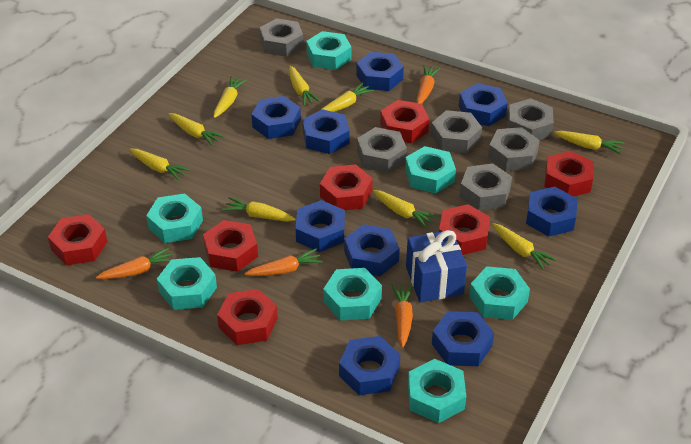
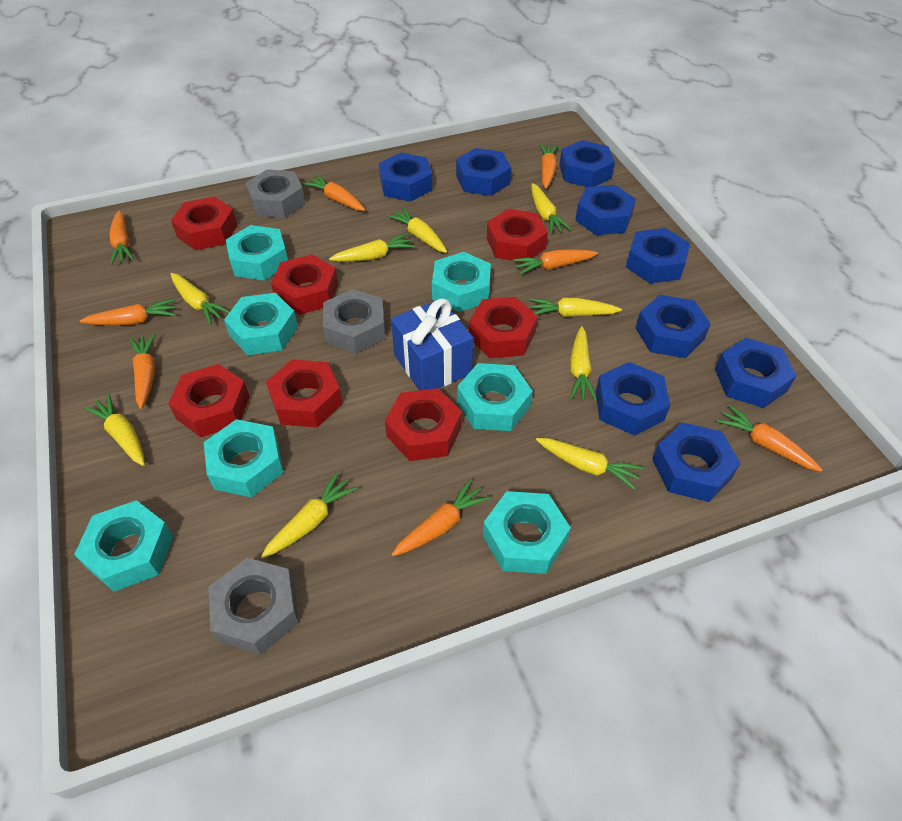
grey nut: [260,18,304,57] [357,127,407,173] [431,110,482,154] [460,163,512,211] [488,127,540,171] [508,98,554,140] = 6 -> [208,558,299,655] [246,169,305,218] [323,289,385,353] = 3
orange carrot: [96,247,172,279] [245,248,323,276] [392,284,413,348] [416,65,440,104] = 4 -> [80,299,176,326] [110,210,134,265] [130,333,156,409] [302,174,365,211] [391,479,490,556] [513,249,598,275] [539,143,558,189] [717,405,822,472] = 8

